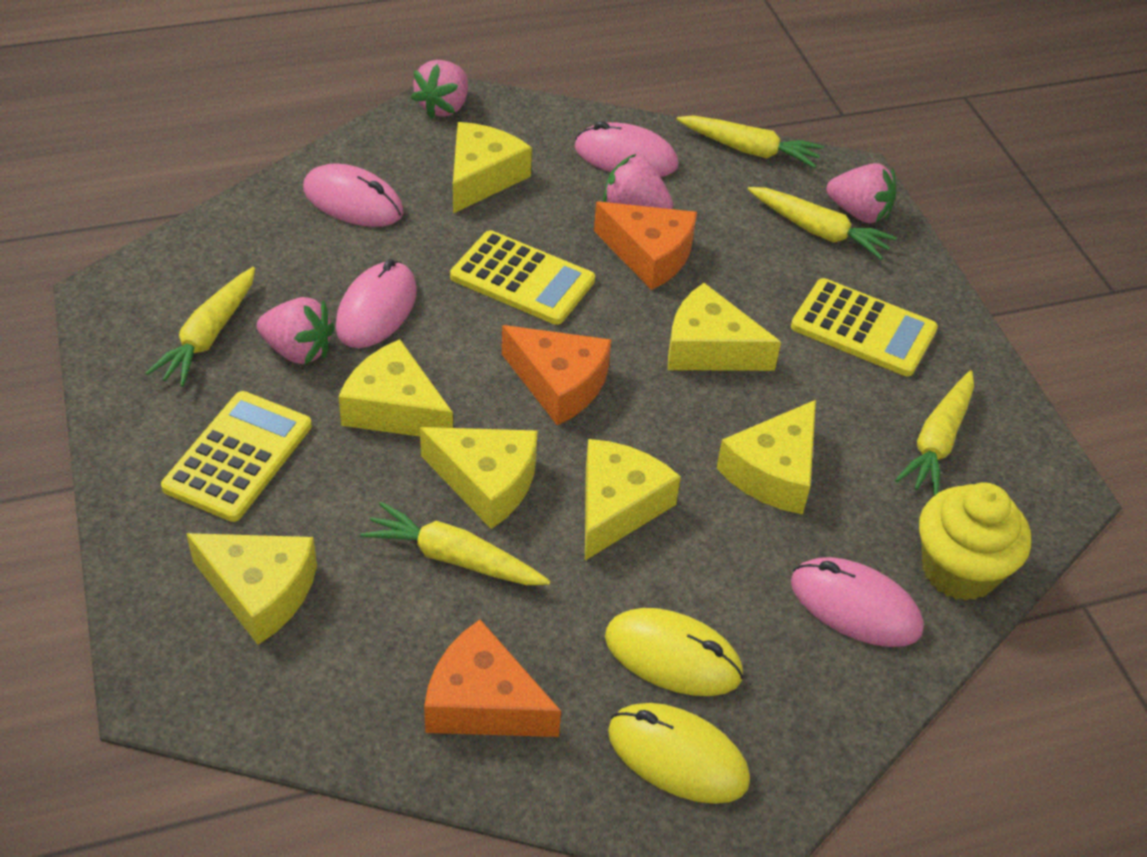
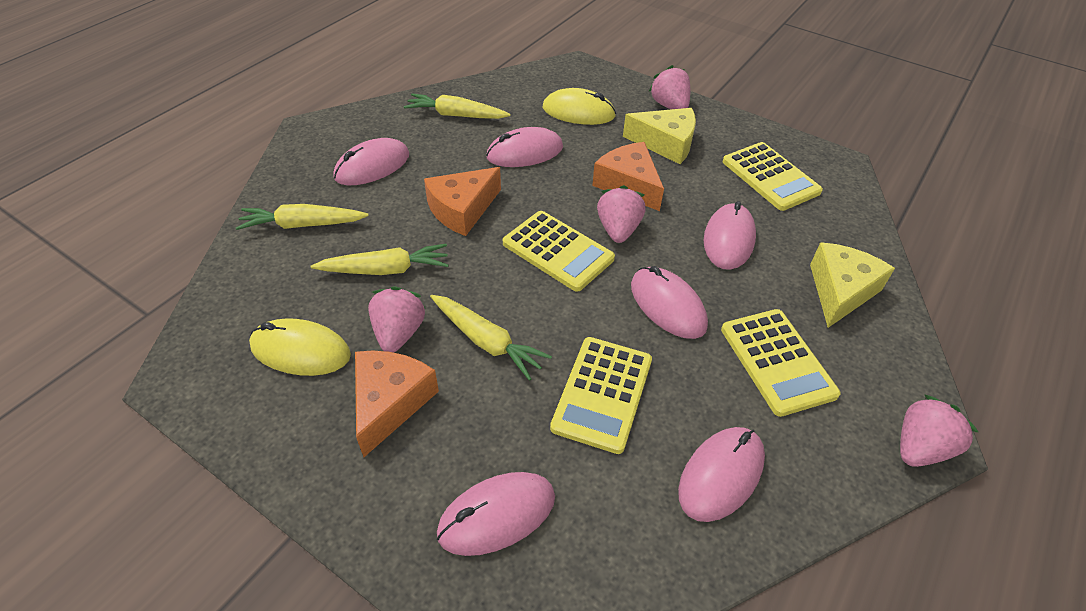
pink mouse: [303,163,404,227] [336,259,417,348] [575,121,678,177] [791,557,924,647] = 4 -> [334,138,409,185] [437,472,555,556] [486,127,563,167] [631,266,708,339] [678,427,765,522] [704,201,756,270] = 6
yellow calculator: [161,391,312,522] [450,230,595,325] [791,278,938,376] = 3 -> [503,211,615,292] [550,337,652,454] [721,309,841,417] [723,142,823,211] = 4
yellow carrot: [145,267,255,387] [361,502,550,585] [676,115,824,168] [747,187,897,260] [895,370,974,496] = 5 -> [236,204,369,230] [310,244,449,275] [404,93,511,119] [430,295,552,381] = 4
yellow cheese: [186,533,317,645] [338,339,453,437] [420,427,538,529] [453,122,532,213] [585,439,681,560] [668,283,781,371] [717,400,816,514] = 7 -> [623,108,696,164] [810,242,895,328] = 2
yellow cupcake: [919,483,1031,601] = 1 -> none = 0

